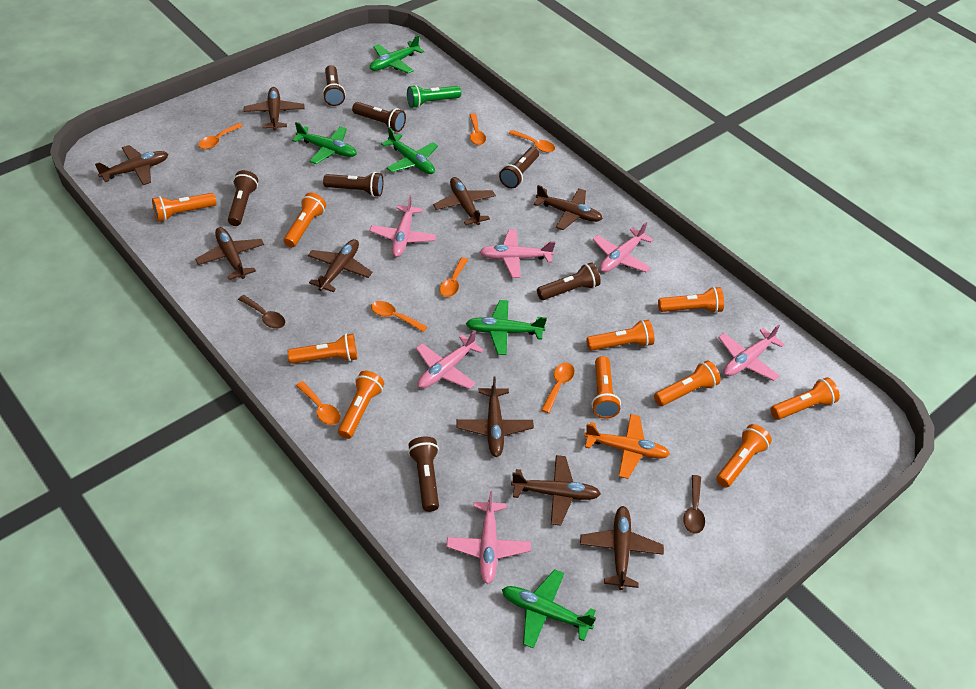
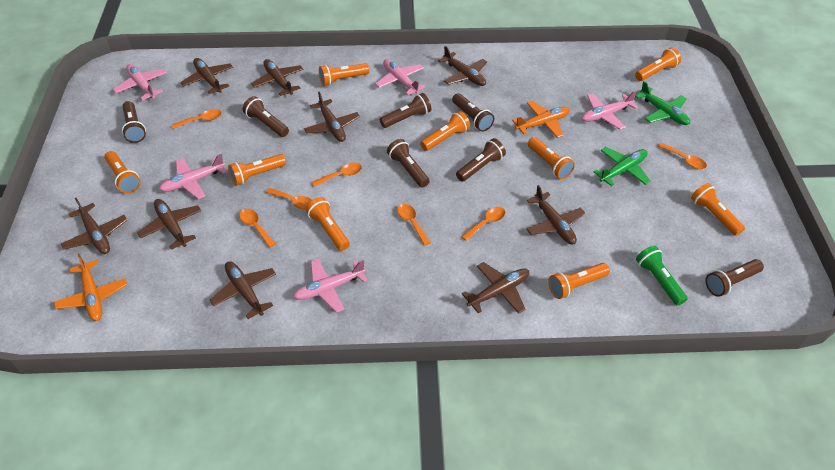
brown spoon: [238,295,285,329] [683,475,705,534] = 2 -> none = 0
green plane: [292,122,357,164] [370,35,424,73] [381,127,438,174] [466,300,547,355] [502,569,596,649] = 5 -> [594,147,651,186] [635,81,690,125] = 2
orange flashlight: [152,193,217,222] [284,193,326,247] [288,333,357,364] [338,371,384,439] [586,320,654,351] [592,356,621,418] [654,360,721,406] [658,287,724,313] [716,424,772,488] [771,378,840,420] = 10 -> [104,151,141,194] [228,154,286,186] [306,197,350,251] [319,63,370,86] [420,111,470,151] [528,137,575,179] [548,263,610,299] [635,47,681,81] [691,183,745,236] = 9
orange plane: [584,414,670,479] = 1 -> [54,253,127,321] [512,101,570,138] = 2
pink plane: [369,195,436,257] [416,330,484,389] [446,491,531,584] [479,230,555,278] [593,222,653,272] [718,325,785,381] = 6 -> [113,64,167,100] [159,154,227,199] [293,259,368,313] [375,59,426,95] [582,91,639,130] = 5

